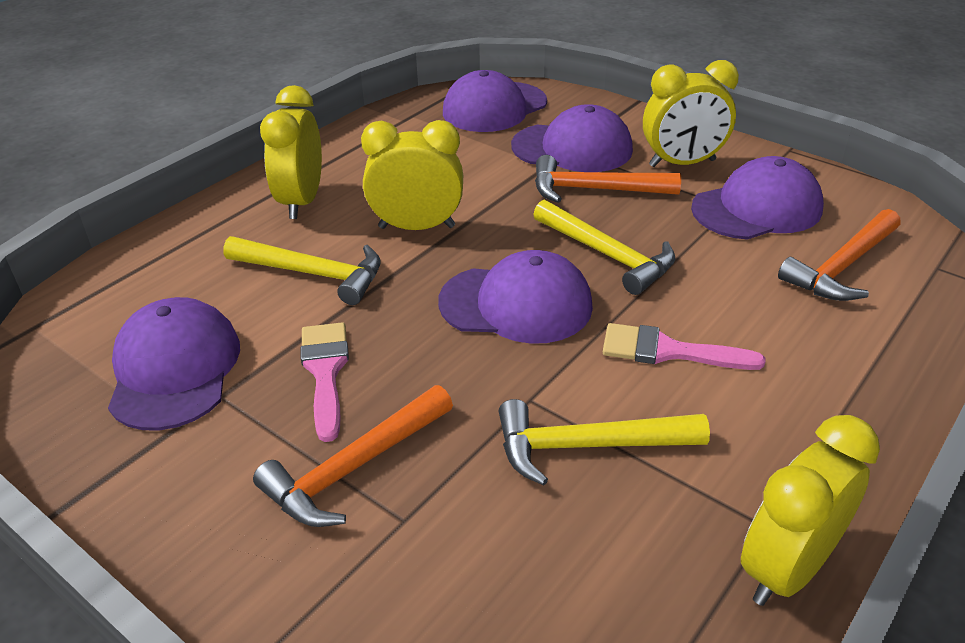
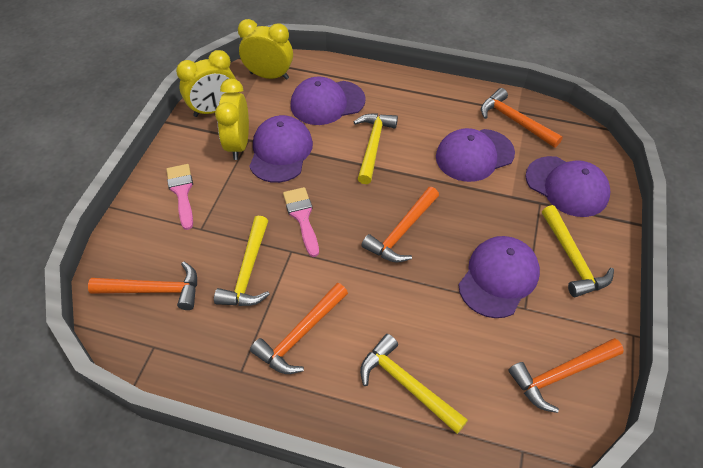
orange hammer: [253,385,453,527] [535,155,681,203] [778,209,900,301] = 3 -> [88,261,197,310] [250,283,348,374] [361,187,439,263] [481,88,563,148] [508,338,624,413] = 5
yellow clock: [260,85,322,219] [361,120,463,230] [643,60,739,167] [741,415,880,606] = 4 -> [176,50,237,117] [215,79,249,160] [238,19,293,80] = 3
yellow hammer: [223,236,381,305] [499,399,710,485] [533,200,675,295] = 3 -> [214,216,270,306] [354,113,398,184] [360,334,468,434] [542,205,614,297] = 4

